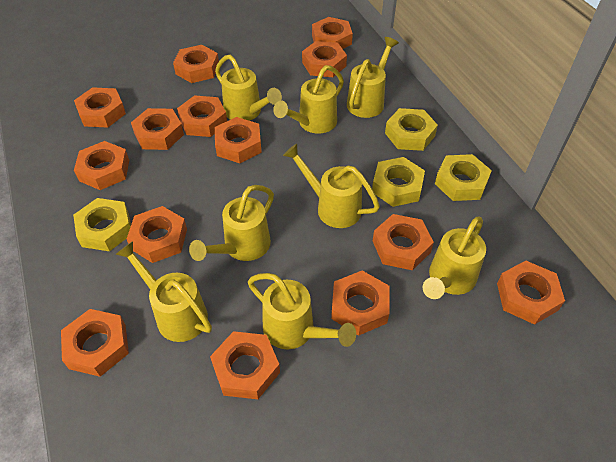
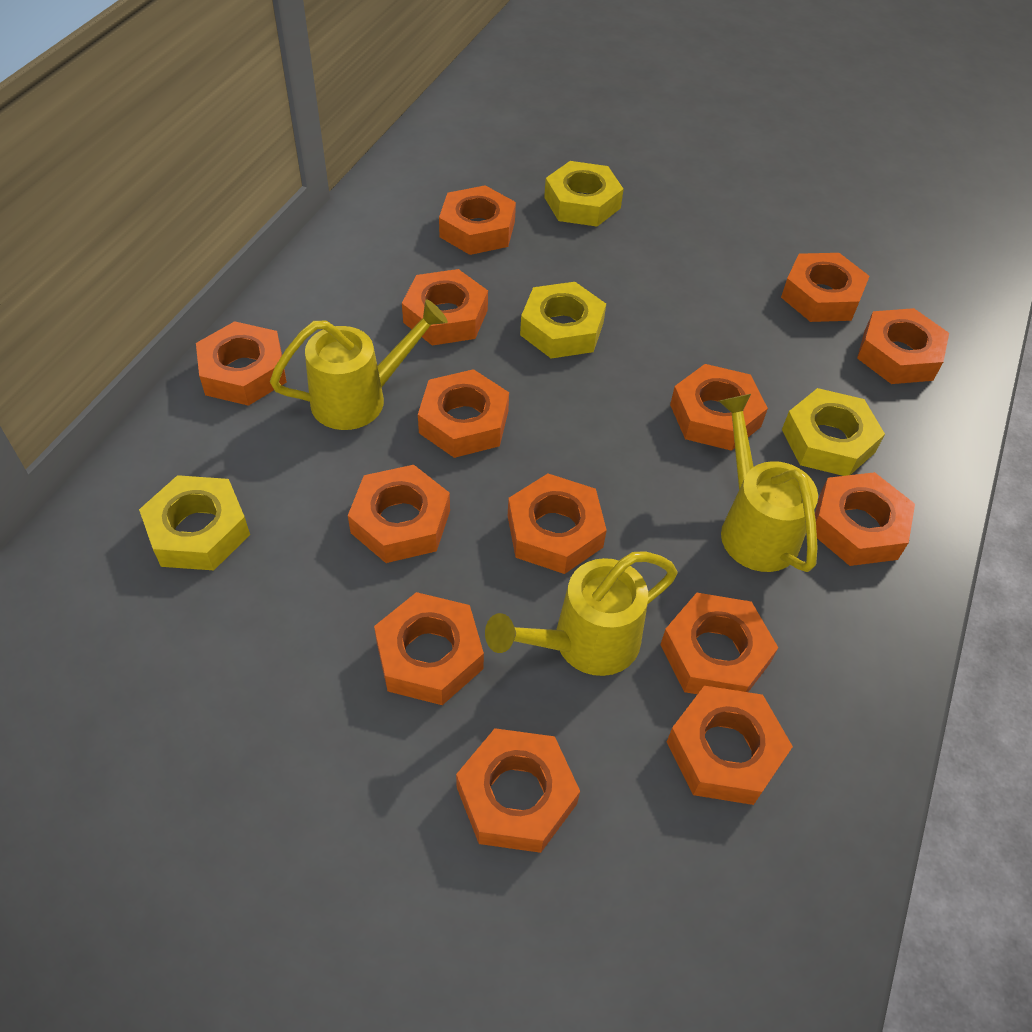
yellow watering can: [115,241,212,342] [189,185,274,261] [215,55,282,121] [248,273,356,349] [273,65,344,134] [283,144,380,228] [347,37,399,118] [423,217,486,299] = 8 -> [270,299,448,430] [485,551,678,676] [719,394,818,572] = 3

